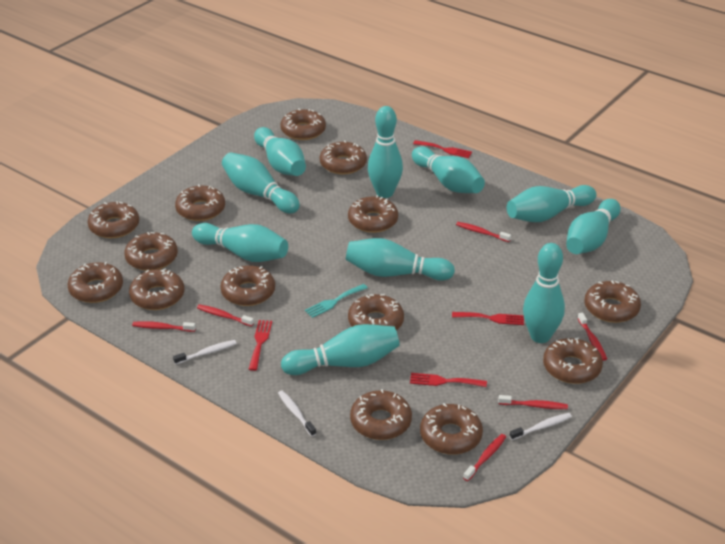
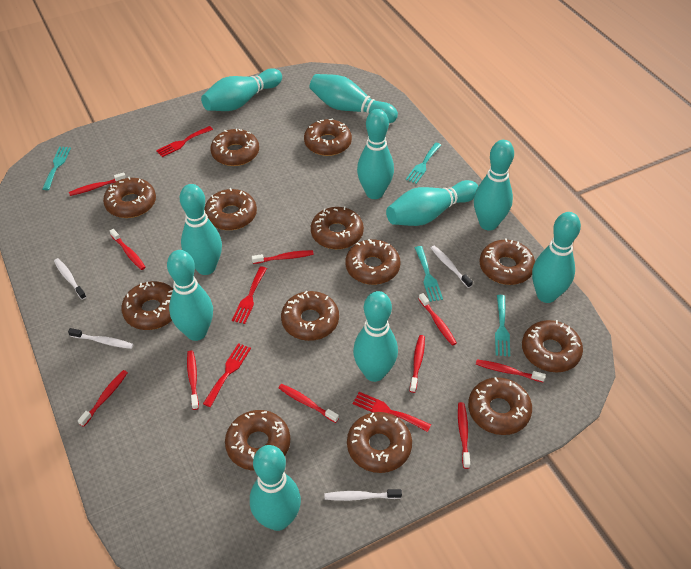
brown donut: [68,262,123,303] [88,201,139,238] [124,232,178,271] [129,269,184,310] [175,184,225,221] [220,265,275,306] [281,108,326,140] [320,140,367,175] [348,195,398,233] [348,294,404,330] [350,389,412,440] [420,403,483,455] [543,338,603,384] [584,280,641,323] = 14 -> [103,177,156,218] [121,281,173,330] [204,188,257,230] [210,128,259,166] [225,410,290,471] [281,290,339,341] [304,119,352,156] [311,207,364,249] [345,239,400,285] [347,412,412,473] [468,377,532,435] [480,238,535,285] [522,320,583,373] = 13
red toothbrush: [132,321,196,332] [197,304,254,327] [456,222,511,242] [463,434,506,481] [498,395,568,409] [578,312,607,361] = 6 -> [69,172,126,196] [78,370,128,427] [110,229,146,270] [187,350,199,410] [252,250,314,264] [279,384,339,423] [410,335,425,393] [419,293,457,346] [458,402,470,469] [476,360,546,382] = 10
turquoise fork: [305,284,368,318] = 1 -> [42,147,71,190] [406,143,441,184] [415,246,443,302] [495,295,510,356] = 4
white toothbrush: [173,340,237,365] [278,390,316,436] [509,413,572,440] = 3 -> [54,258,87,300] [68,328,134,349] [325,489,402,501] [431,246,473,288] = 4

